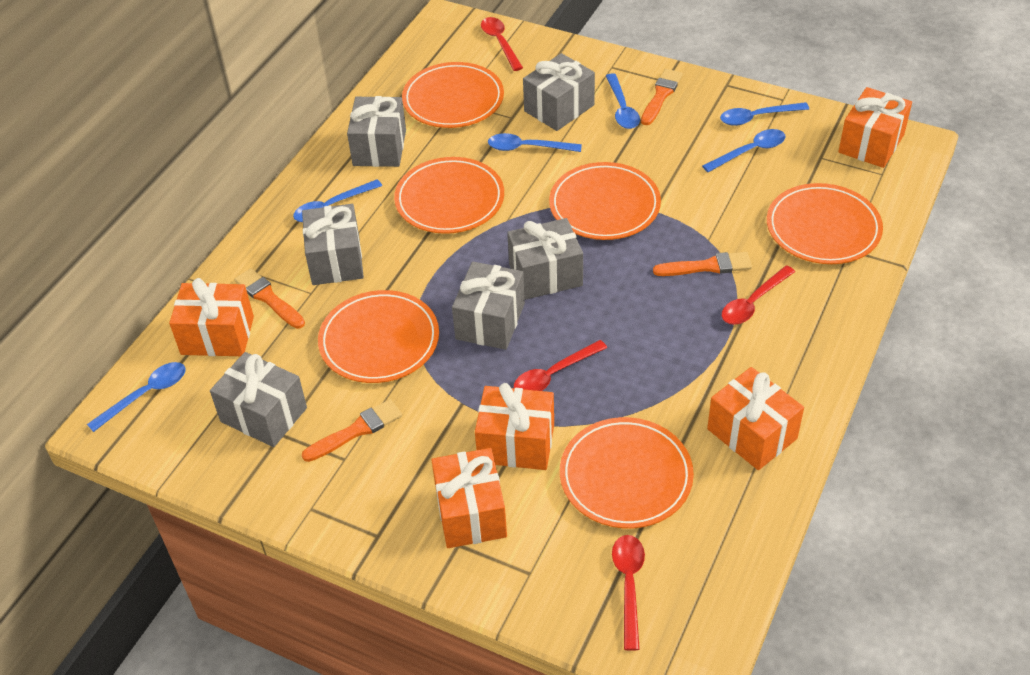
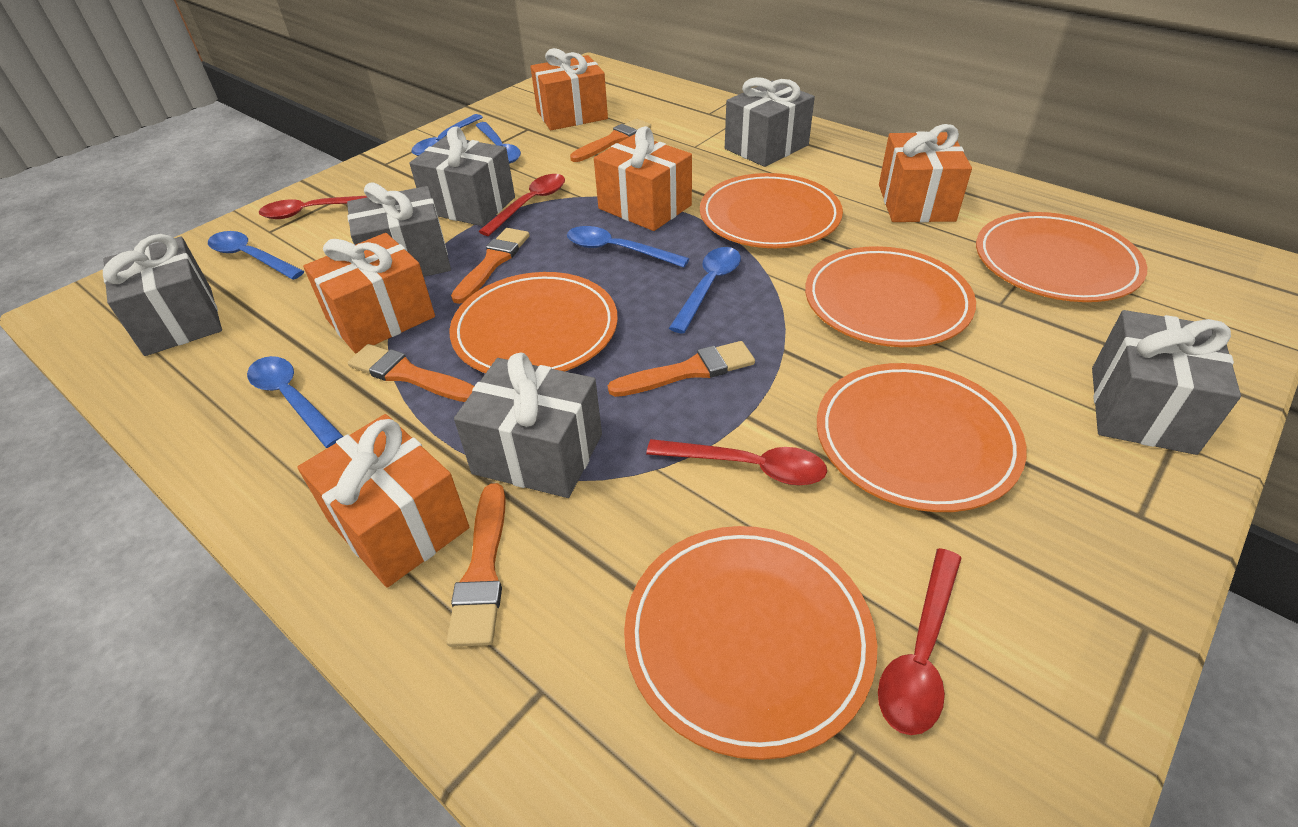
orange brush: [235,268,305,329] [302,399,402,462] [641,69,683,125] [653,252,752,276] = 4 -> [347,344,474,402] [447,483,506,647] [451,228,530,304] [570,119,651,162] [608,341,755,397] = 5

